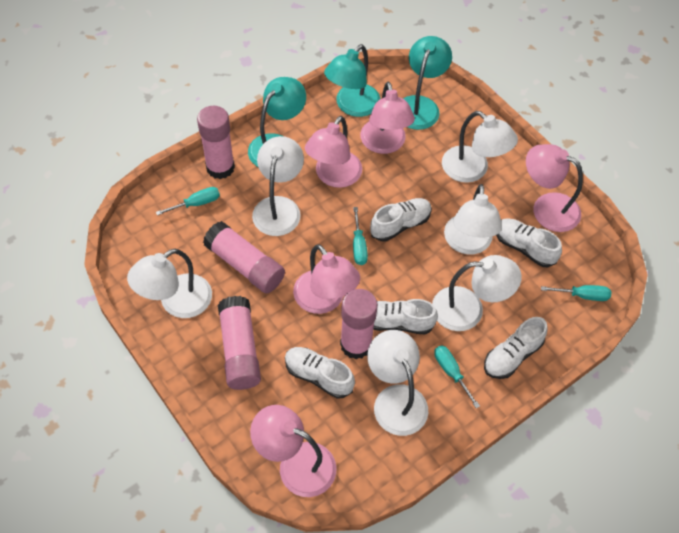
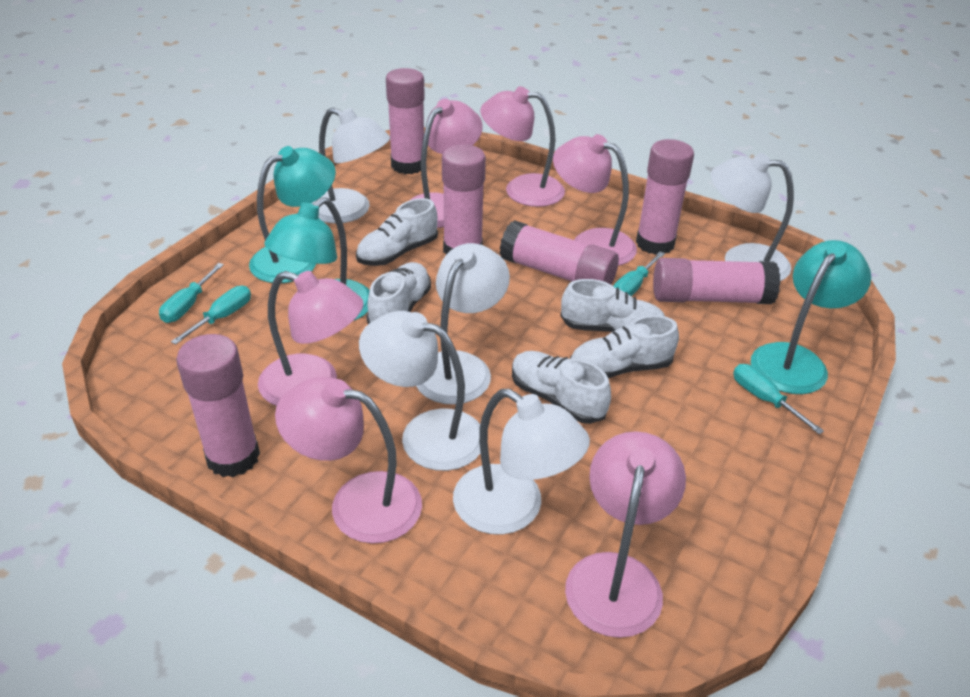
pink glue stick: [197,106,235,179] [203,221,285,293] [218,296,261,390] [340,289,378,359] = 4 -> [176,334,260,477] [386,68,425,174] [442,144,486,255] [500,220,619,284] [636,139,694,255] [653,258,780,304] = 6
pink lamp: [250,405,336,497] [293,244,360,314] [305,116,362,188] [360,82,415,154] [526,144,583,232] = 5 -> [258,271,364,406] [275,376,422,544] [409,99,483,228] [480,86,565,207] [553,134,637,266] [565,431,686,638] = 6
white lamp: [127,249,212,318] [252,136,304,236] [367,330,428,436] [432,255,522,331] [442,111,518,183] [444,184,502,255] = 6 -> [311,107,390,224] [359,311,480,471] [416,243,510,405] [453,389,590,535] [711,153,794,281] = 5

